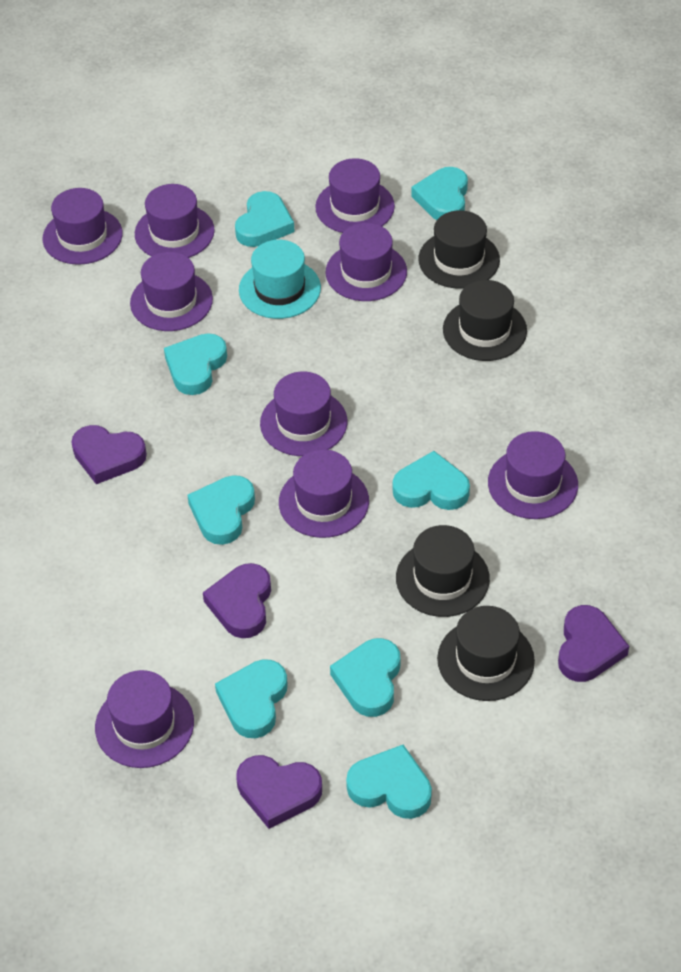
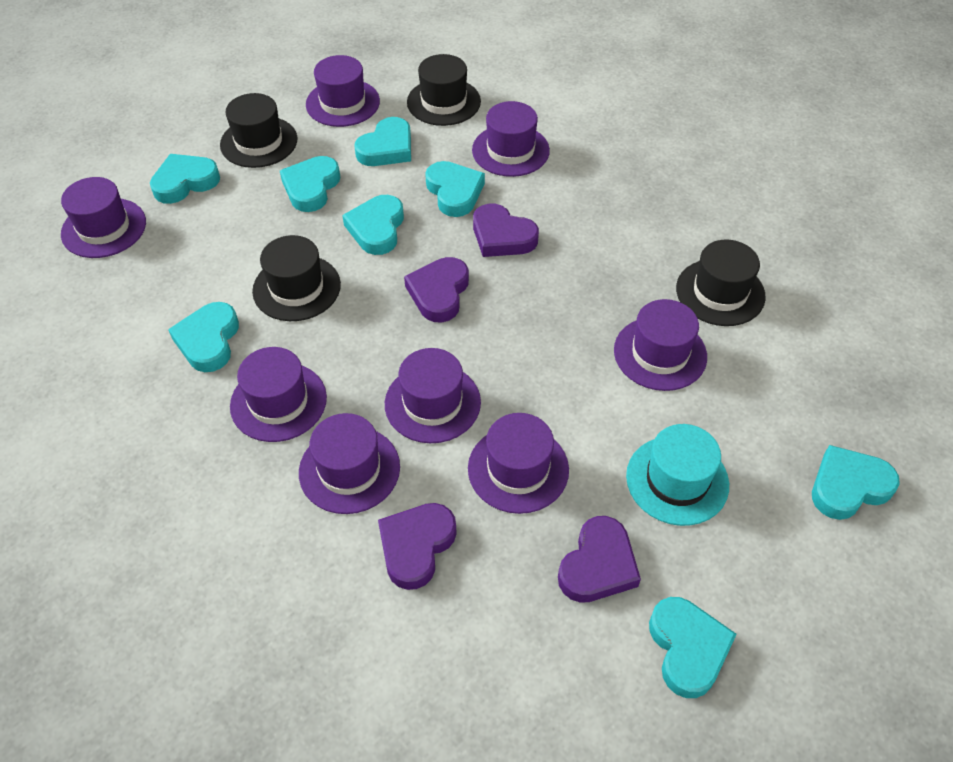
purple hat: [43,188,123,265] [95,670,194,768] [130,252,213,331] [135,184,215,258] [260,372,347,456] [279,449,369,538] [315,158,395,233] [325,223,407,301] [488,431,578,519] = 9 -> [61,177,146,258] [230,347,327,442] [299,413,400,514] [306,55,380,127] [385,348,481,443] [468,413,569,514] [472,101,550,177] [614,299,707,391] = 8

